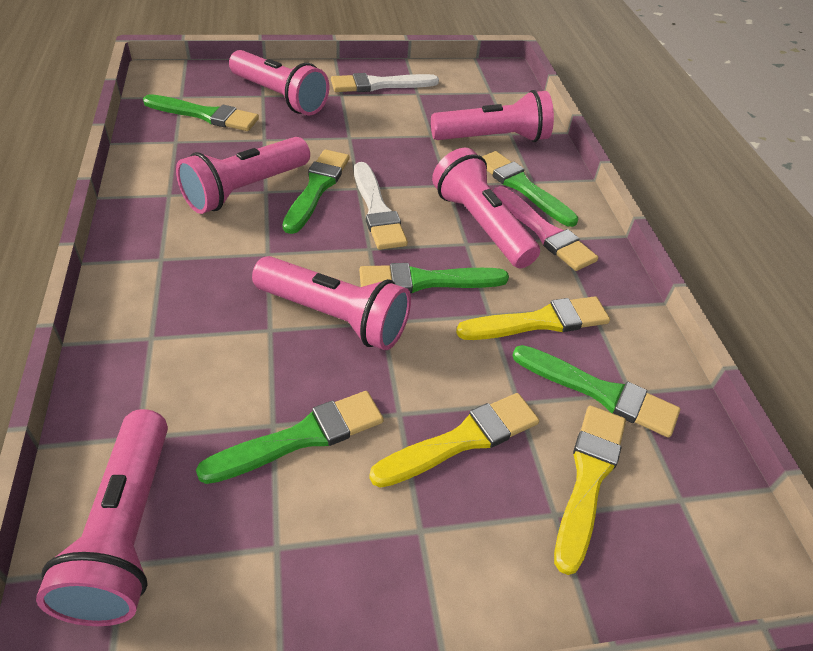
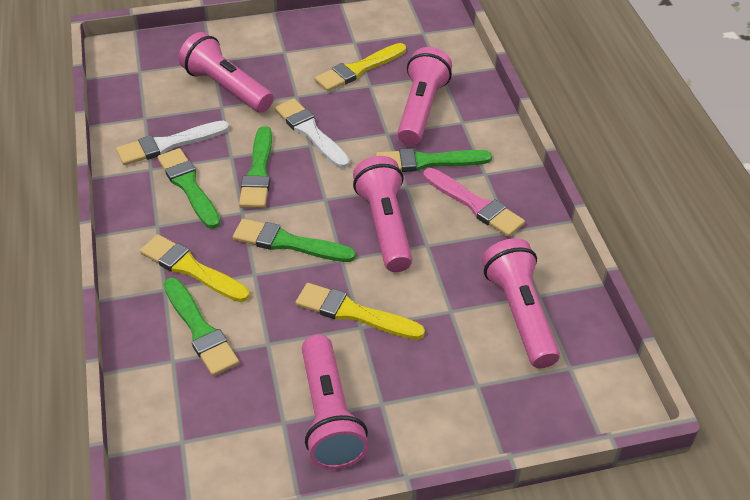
green brush: [143,94,259,131] [196,391,384,484] [283,149,349,234] [359,263,509,293] [482,151,578,227] [512,345,680,438] = 6 -> [157,148,221,229] [164,278,239,376] [233,219,356,262] [239,126,272,208] [376,148,492,172] = 5
pink flashlight: [36,409,168,626] [176,137,310,214] [229,50,329,115] [252,256,411,350] [431,90,554,142] [432,148,540,268] = 6 -> [179,32,274,112] [302,334,368,469] [353,156,412,272] [397,47,452,146] [482,238,560,368] = 5

